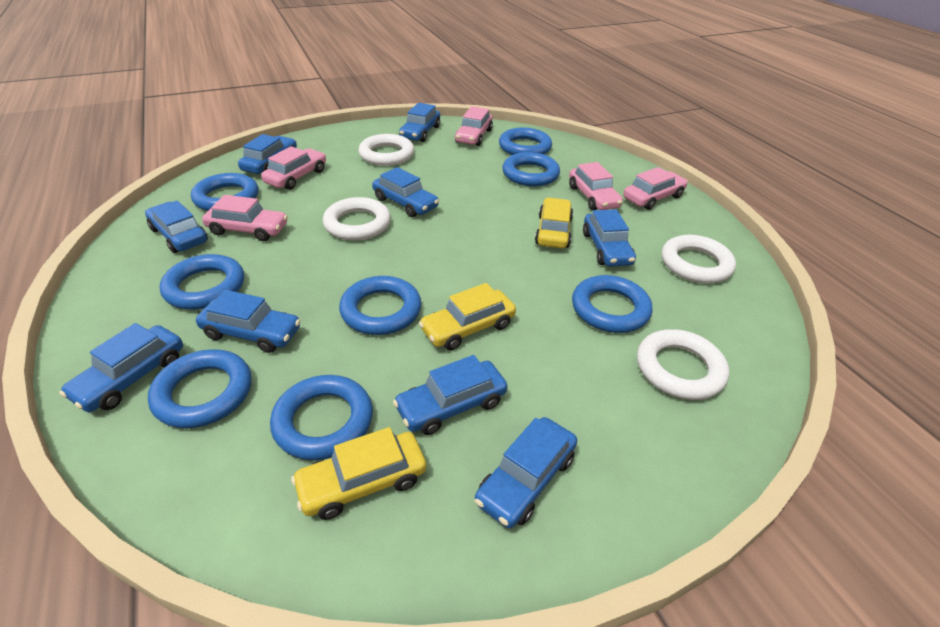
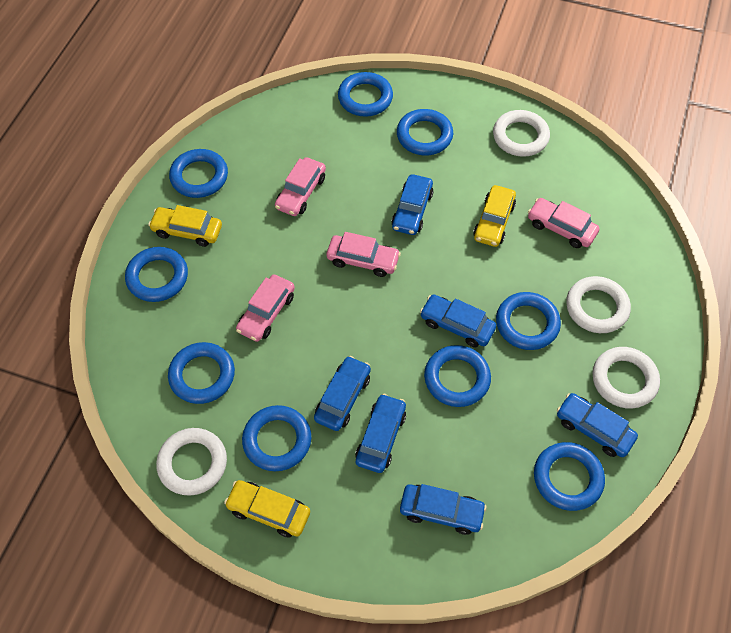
blue car: [60,323,183,412] [145,201,208,253] [196,290,301,353] [238,134,297,174] [372,167,439,217] [393,355,507,435] [399,103,440,142] [474,417,577,528] [583,209,636,267] = 9 -> [314,356,371,431] [355,394,406,473] [391,174,433,235] [400,484,487,535] [420,294,496,348] [557,393,638,457] = 6
blue ring: [148,349,252,428] [160,254,244,310] [191,173,259,211] [270,375,373,460] [339,276,421,335] [499,127,552,155] [502,152,560,187] [572,275,652,333] = 8 -> [125,247,188,302] [168,342,235,404] [169,149,228,198] [242,405,311,471] [338,72,393,117] [397,109,453,155] [424,345,491,407] [496,292,561,350] [534,442,605,511] = 9
pink car: [202,195,288,241] [261,146,326,190] [455,106,493,146] [569,162,623,211] [623,167,688,210] = 5 -> [236,275,295,342] [275,157,326,216] [327,232,401,277] [528,198,599,248] = 4

